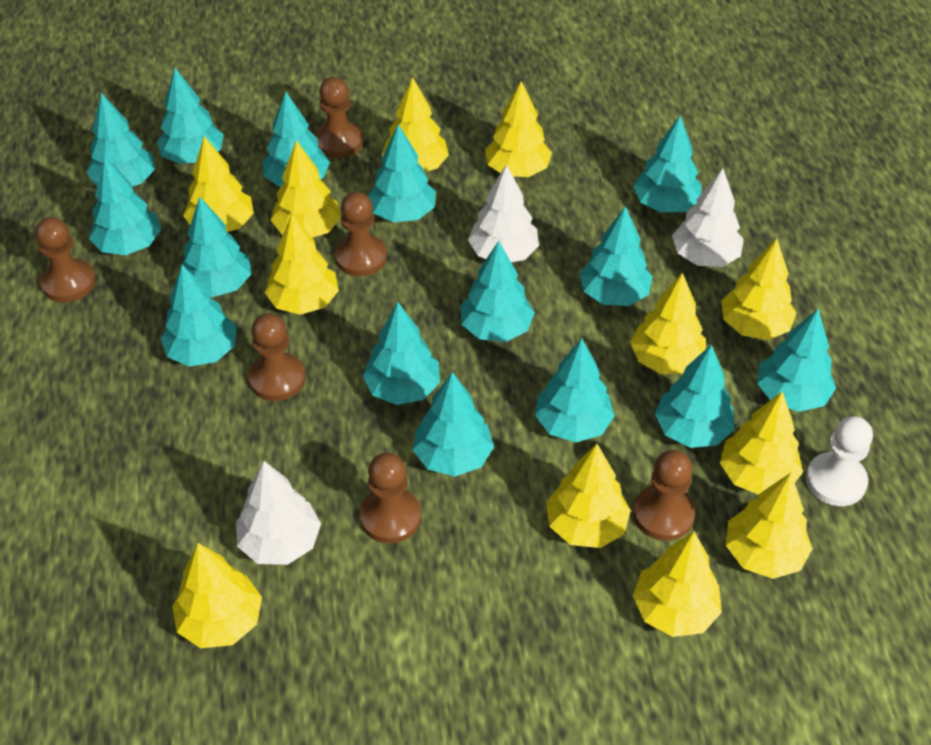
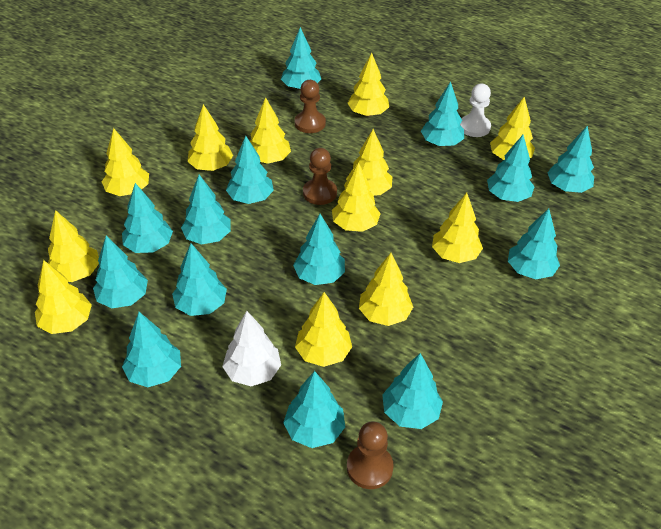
brown pawn: [35,217,96,302] [248,313,305,401] [315,77,363,158] [334,192,387,276] [360,453,421,543] [633,450,695,541] = 6 -> [295,80,326,133] [303,148,337,205] [347,421,394,489] = 3
turquoise tree: [86,93,155,186] [89,156,161,255] [157,68,224,164] [160,265,237,366] [182,197,251,297] [263,92,330,187] [363,302,440,405] [368,124,436,222] [413,372,494,476] [460,241,535,342] [535,339,615,442] [579,206,653,306] [633,116,702,212] [655,345,735,448] [757,309,836,412] = 15 -> [93,236,148,308] [122,183,173,253] [122,312,181,387] [172,243,227,316] [181,175,231,245] [226,136,274,204] [281,27,321,90] [283,371,345,448] [293,214,345,285] [382,353,443,429] [421,81,464,146] [487,135,535,202] [508,208,560,279] [547,126,594,193] = 14
white tree: [236,461,321,565] [468,164,539,262] [672,168,744,267] = 3 -> [222,311,281,386] = 1

